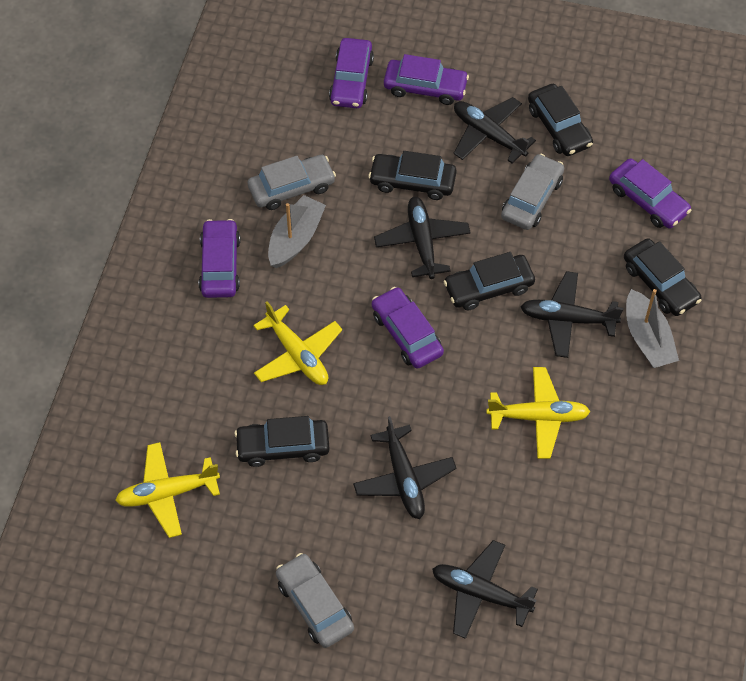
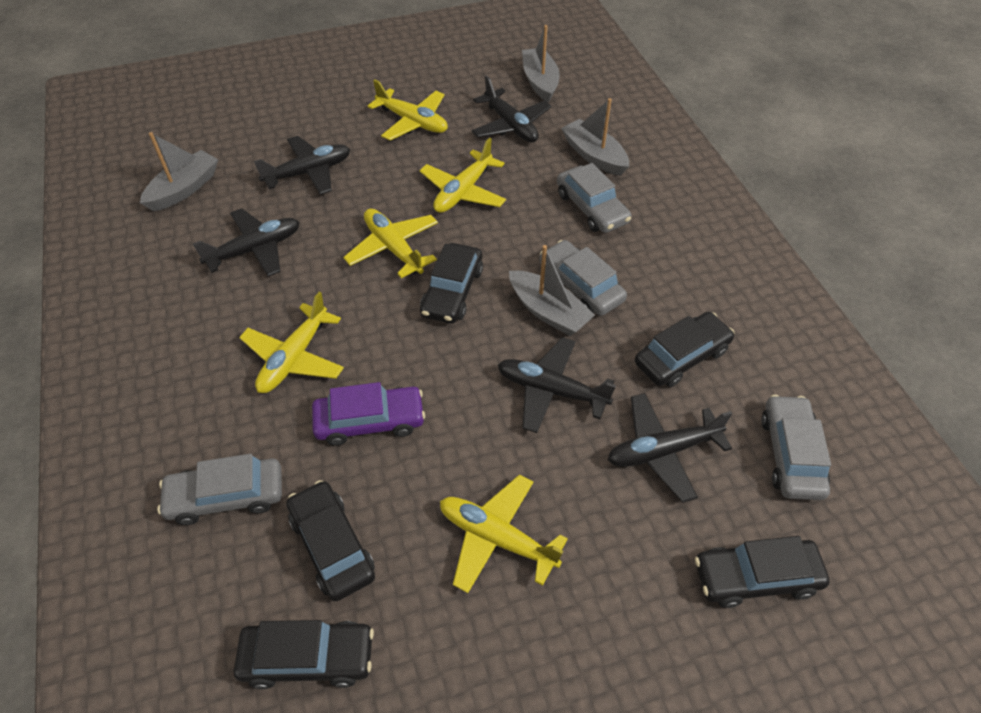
grey boat: [268,195,326,268] [626,289,679,368] = 2 -> [140,132,219,211] [509,245,595,336] [522,25,560,102] [561,98,629,176] = 4
grey car: [248,155,336,210] [276,553,354,648] [501,154,564,230] = 3 -> [157,454,282,525] [540,240,627,316] [557,163,631,233] [761,395,831,500] = 4
purple car: [199,219,240,298] [329,38,374,108] [372,287,444,369] [384,54,469,105] [609,158,692,229] = 5 -> [312,382,425,446] = 1
yellow plane: [115,442,220,538] [253,301,342,385] [487,367,590,459] = 3 -> [239,291,344,393] [343,209,438,278] [368,79,448,140] [420,138,506,213] [440,475,568,593] = 5

